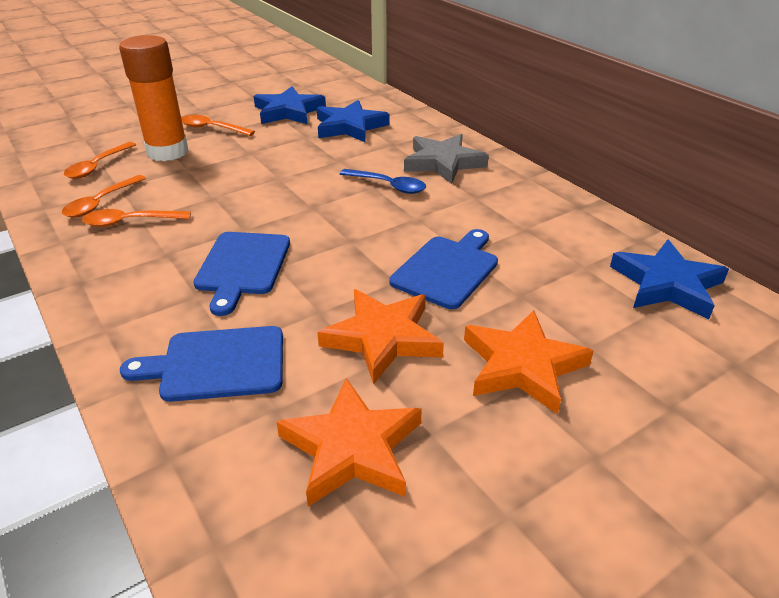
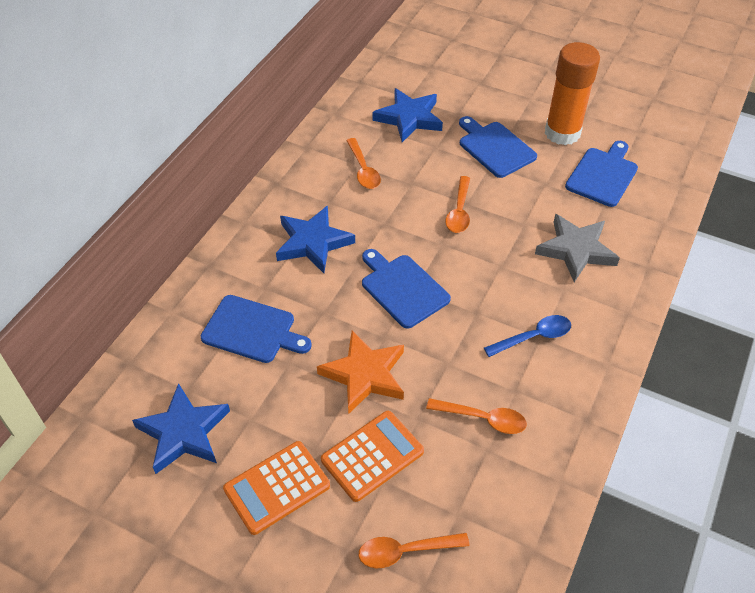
blue cutting board: [120,326,283,402] [194,232,290,316] [390,229,498,309] = 3 -> [201,295,312,363] [362,249,451,328] [459,116,537,178] [565,141,638,207] = 4
orange calculator: none = 0 -> [223,441,330,535] [321,411,424,502] = 2
orange star: [276,378,422,506] [317,289,444,384] [464,310,593,414] = 3 -> [317,331,404,414] = 1

